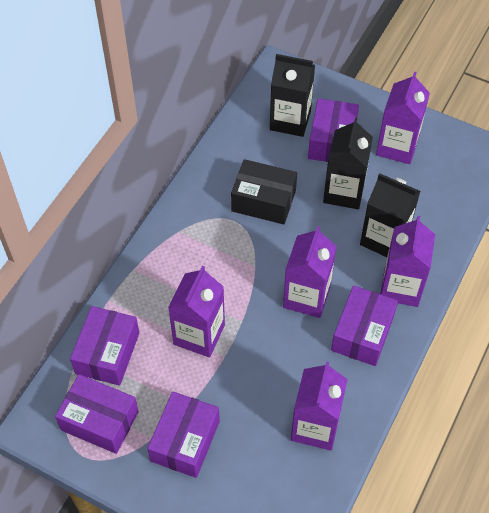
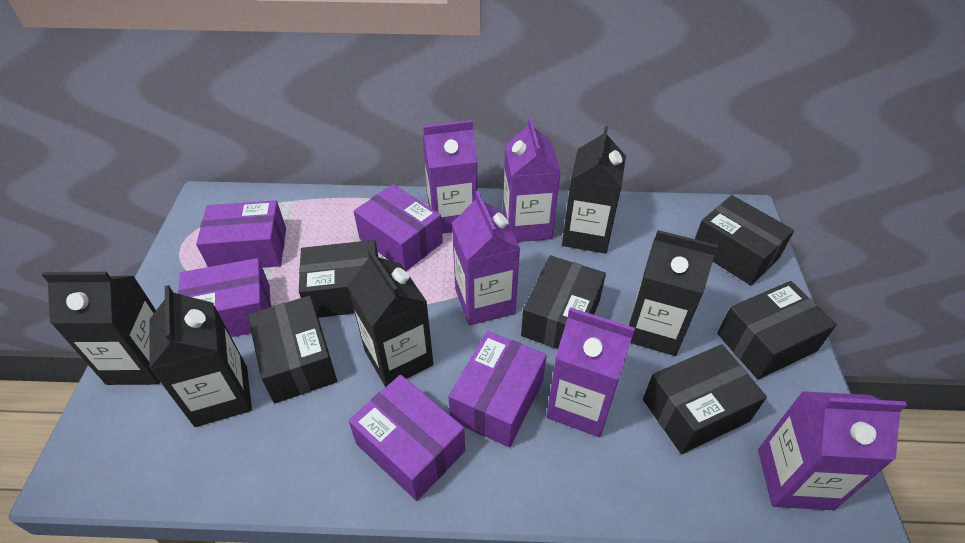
black box: [231,159,297,224] = 1 -> [248,296,337,403] [299,240,378,318] [521,255,606,349] [643,344,767,454] [695,195,794,286] [717,281,837,379] = 6
black carton: [270,54,315,137] [323,117,373,209] [360,173,420,257] = 3 -> [42,272,160,385] [149,285,252,427] [348,248,433,387] [562,126,626,254] [629,230,718,356] = 5

